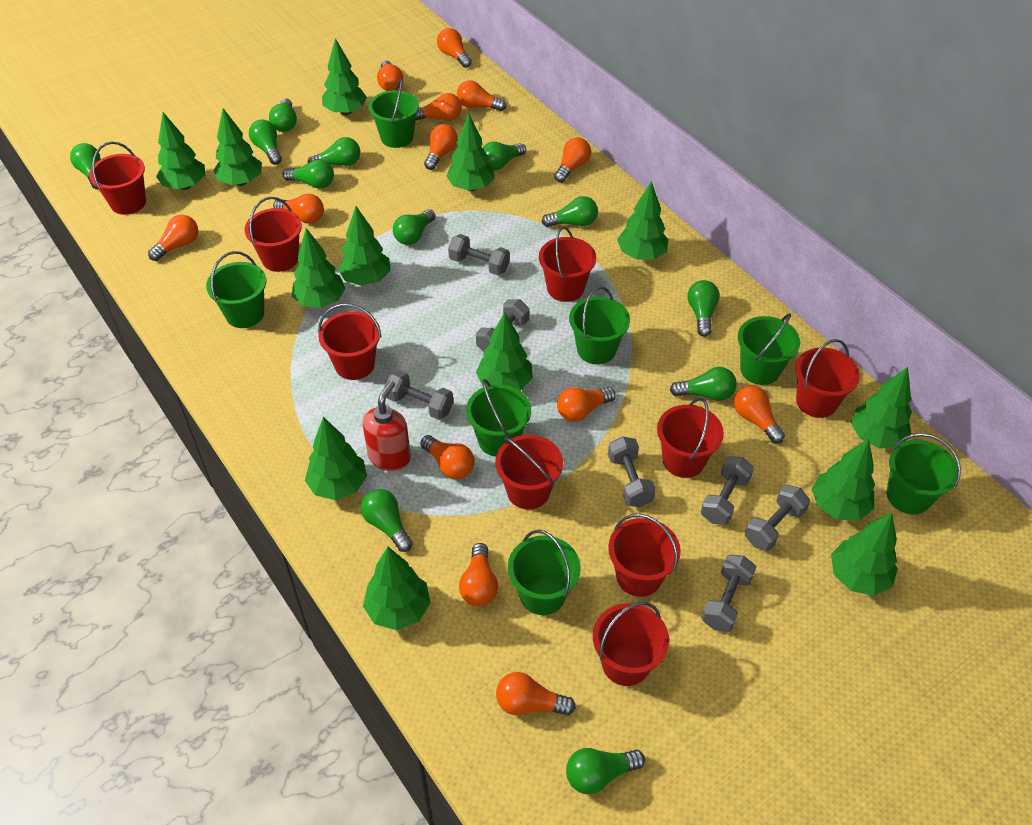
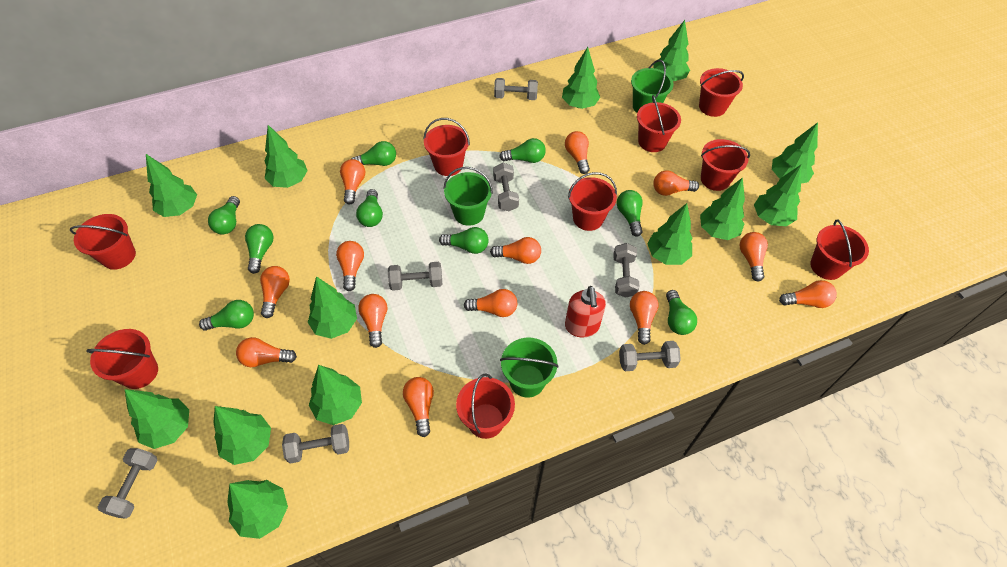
green bucket: [206,251,266,328] [369,79,419,148] [466,379,531,457] [508,529,581,615] [569,287,630,364] [738,313,800,385] [887,433,961,514] = 7 -> [444,167,493,226] [500,338,558,398] [631,60,674,113] = 3
green light bulb: [70,143,101,189] [249,120,282,165] [269,98,297,132] [282,159,334,189] [308,137,360,166] [361,489,413,552] [393,209,435,245] [483,142,526,171] [542,196,598,227] [566,748,645,795] [670,367,737,401] [687,280,720,337] = 12 -> [199,300,254,331] [208,196,240,234] [245,224,273,274] [351,141,396,166] [356,189,383,227] [439,227,489,254] [499,138,546,163] [617,190,643,237] [666,290,697,335] = 9

